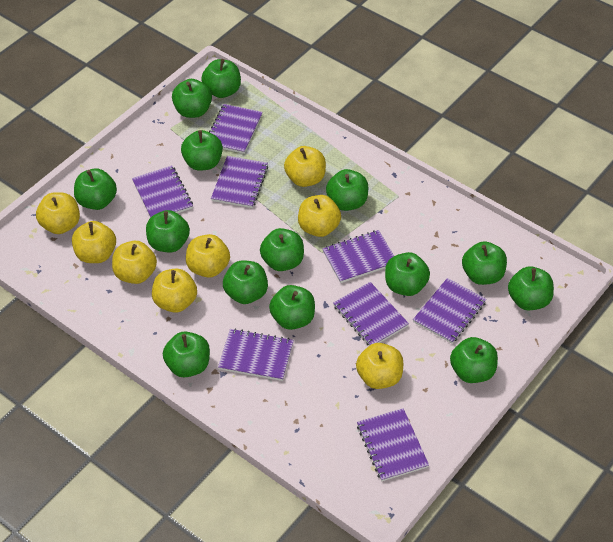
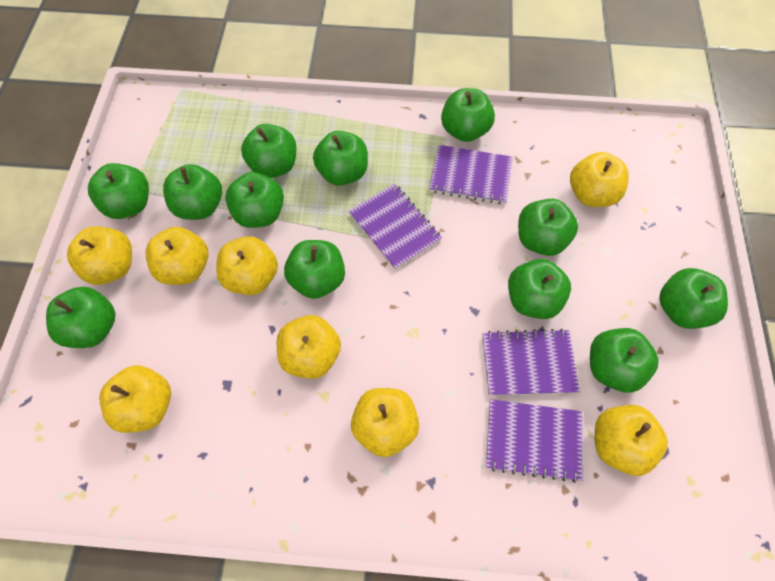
green apple: [74,168,117,210] [146,210,190,252] [163,331,210,377] [172,79,212,118] [181,130,223,171] [201,59,241,98] [223,260,268,304] [260,228,304,271] [269,285,315,330] [326,169,368,211] [385,252,430,296] [450,337,498,383] [462,241,507,285] [508,266,554,310] = 14 -> [46,287,115,348] [88,163,149,219] [163,164,222,220] [225,172,284,228] [241,124,296,178] [284,240,345,299] [313,131,368,186] [441,88,495,142] [508,259,571,319] [518,199,578,256] [590,328,659,393] [659,268,728,329] = 12
purple notebook: [132,165,193,218] [209,104,263,154] [211,156,268,208] [218,328,294,381] [322,230,394,283] [333,282,409,346] [357,408,429,481] [413,278,487,344] = 8 -> [349,183,442,270] [429,145,513,204] [482,329,580,396] [486,399,584,483] = 4

